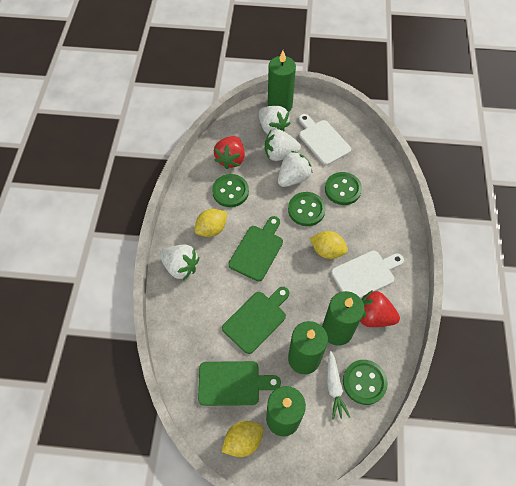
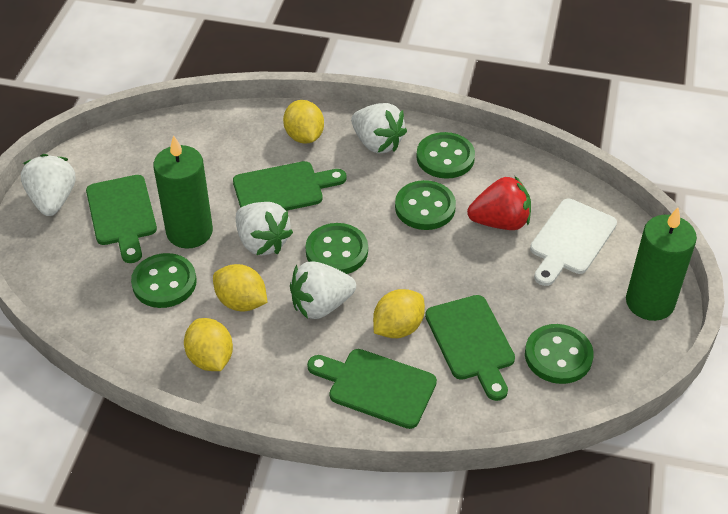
green button: [212,174,249,207] [288,192,326,226] [325,172,362,205] [343,360,388,405] = 4 -> [131,253,197,308] [305,223,368,274] [395,180,456,230] [416,132,475,179] [525,324,594,384] = 5
green candle: [266,386,306,437] [268,51,296,112] [288,321,328,374] [322,291,365,346] = 4 -> [153,135,213,249] [626,207,697,321] = 2
green cutting board: [198,361,281,406] [222,287,290,354] [228,216,283,281] = 3 -> [86,175,157,263] [233,161,347,211] [307,349,437,429] [425,295,515,401] = 4
red strawberry: [214,136,245,169] [360,290,400,327] = 2 -> [467,176,531,230] = 1
white carrot: [327,351,350,420] = 1 -> none = 0
white cutting board: [299,114,351,165] [331,251,404,298] = 2 -> [530,199,617,286] = 1
yellow lemon: [195,209,227,237] [222,421,264,457] [310,231,348,259] = 3 -> [184,318,233,371] [213,264,268,311] [283,100,324,144] [373,289,425,338] = 4

